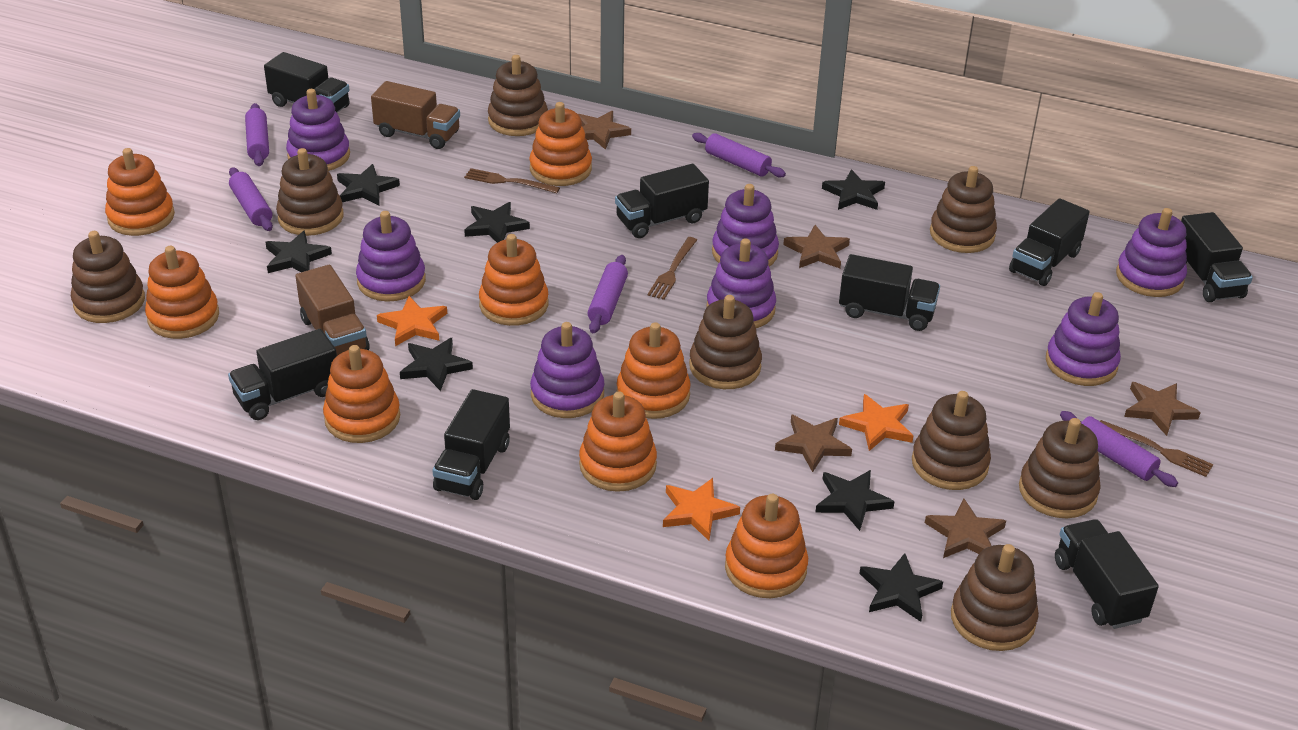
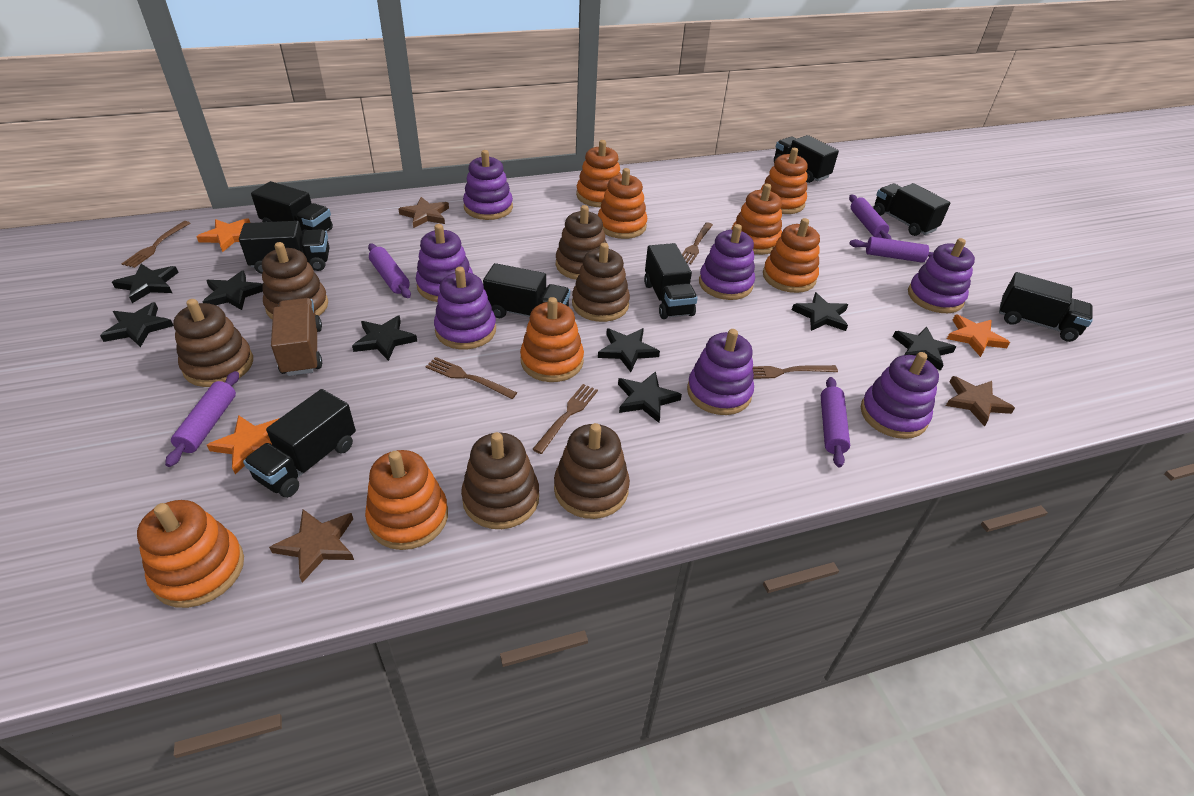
black star: [265,230,332,273] [337,164,400,206] [400,338,473,391] [464,202,530,243] [815,470,895,531] [822,169,885,210] [859,553,943,622] = 7 -> [100,302,174,347] [112,264,179,303] [203,270,263,310] [352,315,417,361] [598,328,660,372] [618,371,682,423] [792,292,848,331] [893,327,956,371] = 8
brown fork: [464,168,560,193] [647,237,697,300] [1100,420,1213,477] = 3 -> [122,221,190,268] [425,357,517,399] [532,384,598,454] [682,222,713,264] [753,365,838,379] = 5
brown stacking toy: [71,231,145,323] [276,148,344,236] [488,55,548,136] [689,295,762,389] [912,391,991,490] [930,166,997,253] [951,544,1039,651] [1019,418,1101,518] = 8 -> [173,299,253,387] [262,242,328,320] [461,432,539,529] [554,423,630,519] [556,205,607,280] [572,243,630,322] = 6
brown star: [578,111,631,150] [775,414,852,472] [783,225,850,268] [925,498,1006,558] [1124,382,1201,436] = 5 -> [269,509,354,583] [398,197,449,228] [946,376,1015,427] = 3
brown truck: [295,265,369,356] [371,81,460,149] = 2 -> [271,298,322,376] = 1

